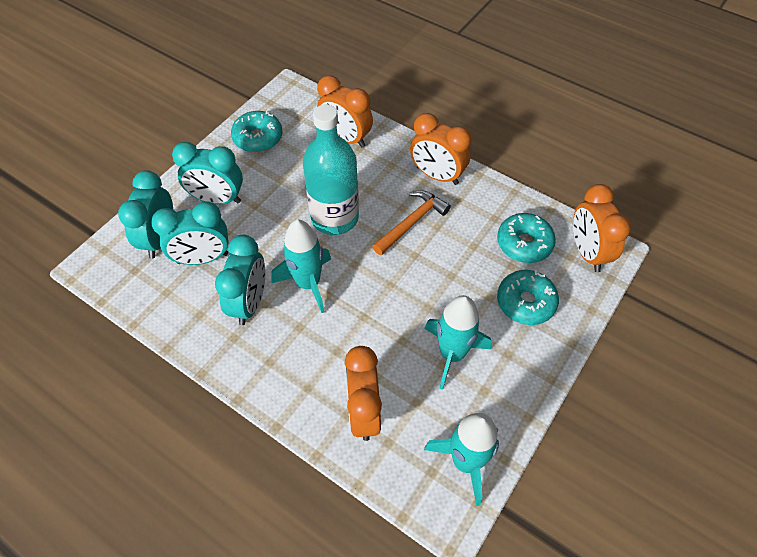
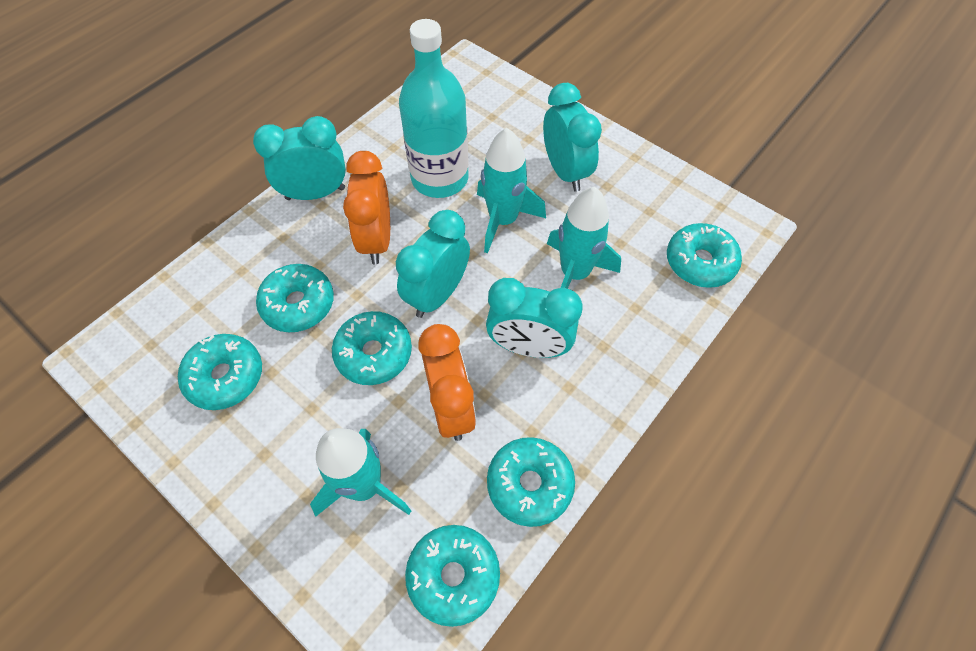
orange clock: [317,76,373,148] [345,346,382,441] [410,113,471,185] [573,184,631,272] = 4 -> [343,151,390,264] [419,324,476,441] = 2
orange hammer: [372,190,451,255] = 1 -> none = 0
turquoise donut: [231,111,283,152] [497,213,556,263] [497,270,559,325] = 3 -> [178,334,262,410] [256,264,334,332] [332,311,412,385] [405,525,500,627] [487,437,575,527] [667,223,742,288] = 6

